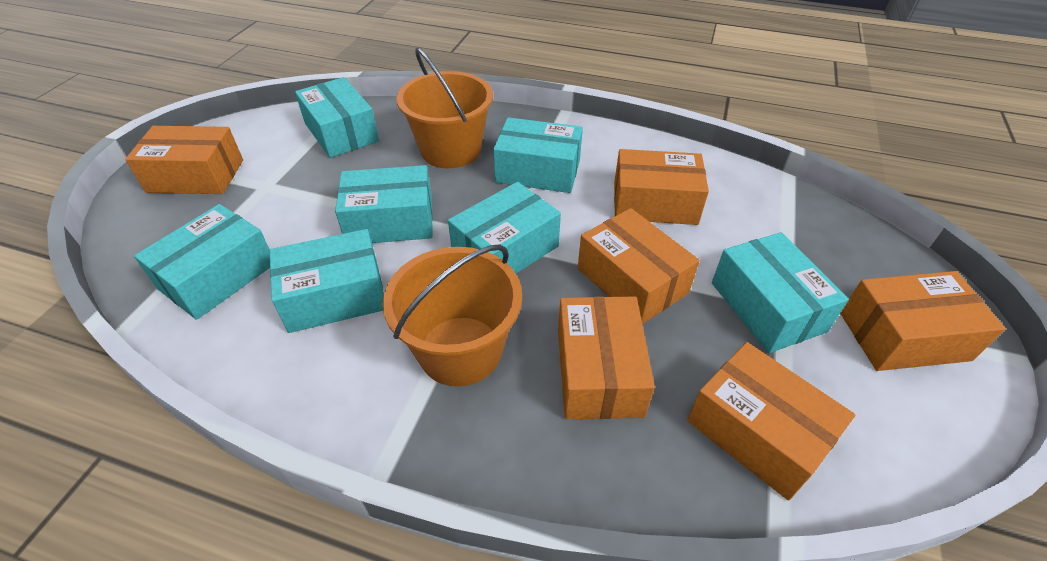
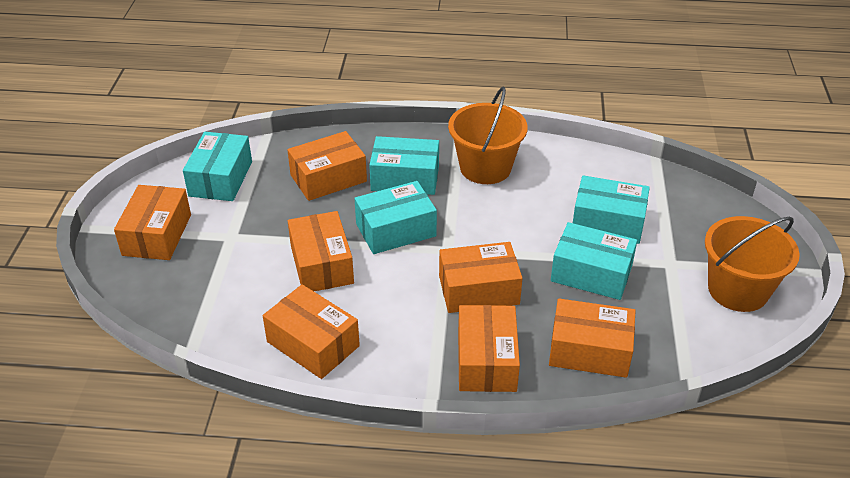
orange box: [125,126,243,194] [558,296,655,419] [578,208,700,324] [614,149,709,225] [687,342,855,500] [840,271,1006,371] = 6 -> [114,185,191,260] [263,284,360,379] [287,131,367,201] [288,211,354,291] [439,242,523,313] [458,305,520,392] [549,298,636,378] = 7
turquoise box: [134,204,270,320] [270,229,384,333] [295,77,379,158] [335,165,433,243] [448,182,561,273] [493,117,583,193] [712,232,849,353] = 7 -> [183,132,252,201] [354,181,437,254] [369,136,439,195] [551,222,637,300] [573,175,650,244] = 5

